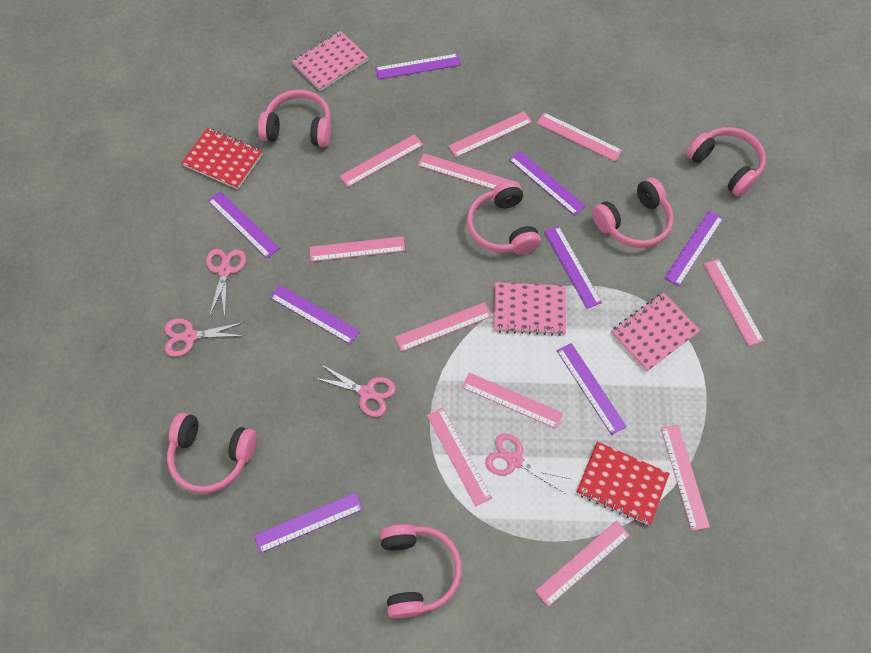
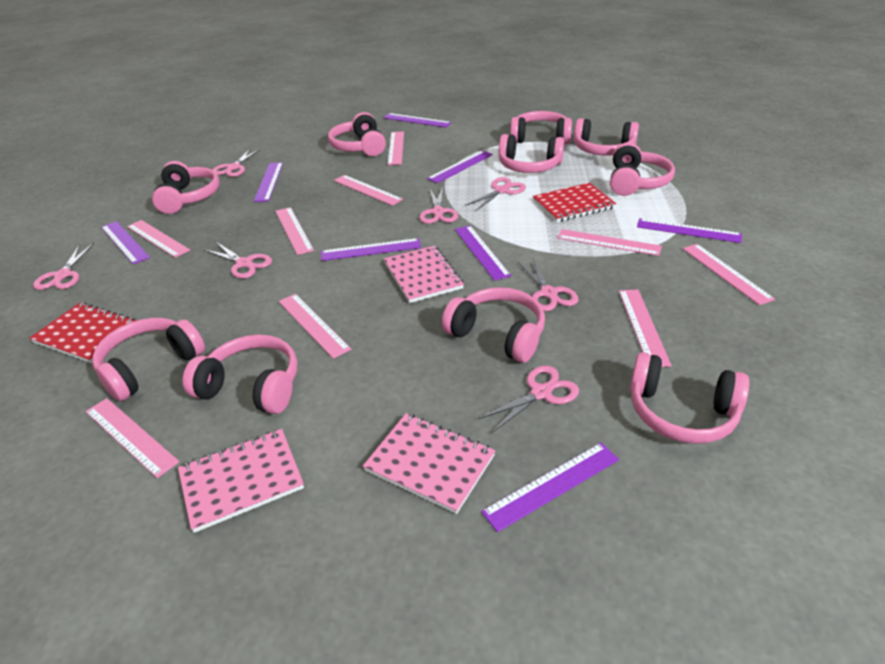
pink headphones: [167,413,257,493] [258,90,331,147] [380,524,462,618] [467,180,541,254] [592,178,673,248] [686,127,766,197] = 6 -> [92,318,205,401] [152,161,220,214] [183,334,298,414] [328,112,386,156] [442,287,545,363] [499,134,564,173] [510,111,572,144] [574,118,639,156] [610,143,675,196] [630,352,750,444] = 10
pink ruler: [310,236,405,262] [340,134,423,187] [395,302,492,352] [418,153,508,189] [427,407,492,507] [448,111,532,157] [462,372,563,429] [535,520,630,607] [537,113,622,161] [661,425,710,531] [704,259,764,346] = 11 -> [85,398,179,478] [127,220,190,258] [275,207,314,255] [279,294,351,359] [334,175,403,206] [387,131,404,165] [557,229,662,256] [619,289,672,367] [683,244,775,305] = 9
pink scissors: [165,318,244,357] [206,249,246,317] [315,364,396,417] [485,433,570,493] = 4 -> [33,243,94,290] [203,242,272,278] [213,148,261,177] [419,187,458,224] [465,177,526,211] [477,366,579,433] [518,259,579,311] = 7

